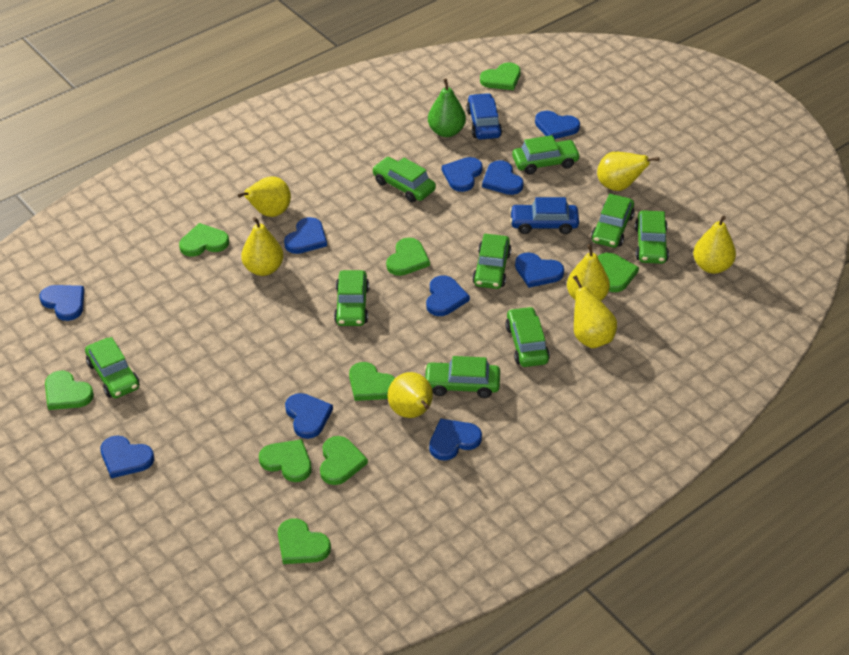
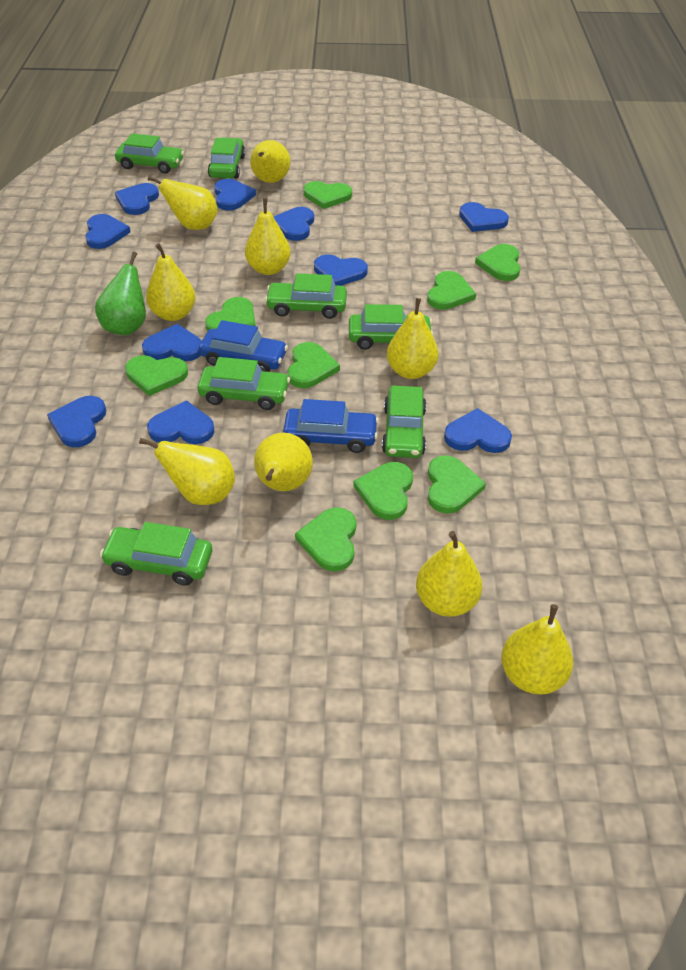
green car: [85,337,139,399] [334,270,369,326] [372,157,436,202] [424,356,500,398] [472,234,511,289] [505,306,550,367] [512,135,581,175] [591,194,635,248] [635,210,669,264] = 9 -> [100,522,212,586] [115,133,184,174] [198,357,290,410] [208,138,245,179] [265,273,347,319] [349,304,433,350] [382,385,427,458] = 7
yellow pear: [238,176,291,217] [241,217,284,276] [387,372,433,418] [567,244,610,301] [573,276,617,348] [597,152,659,191] [693,216,736,274] = 7 -> [139,438,235,505] [146,243,196,321] [148,176,218,230] [245,198,291,275] [250,140,290,183] [254,433,313,491] [387,298,438,379] [416,531,482,617] [501,604,573,695] = 9

